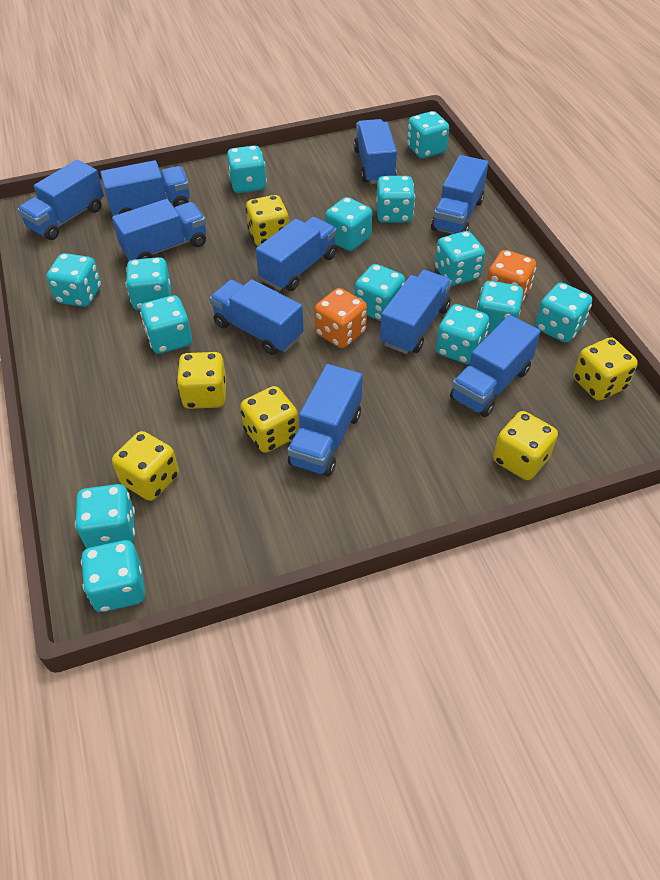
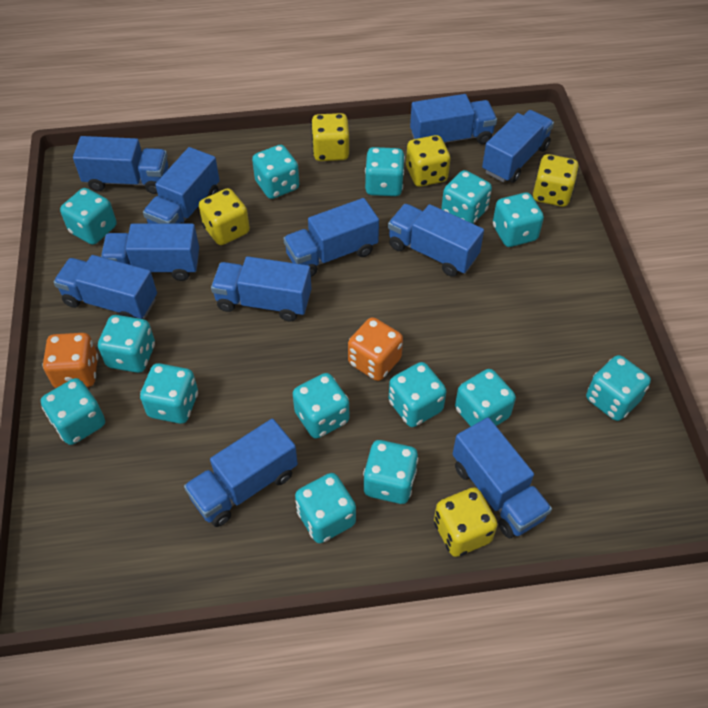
blue truck: [18,160,104,240] [100,160,190,216] [112,199,206,261] [210,279,304,355] [256,217,337,291] [288,364,362,477] [354,119,397,184] [380,270,452,354] [431,155,488,234] [450,315,540,417] = 10 -> [54,255,157,319] [73,136,169,194] [101,224,199,281] [143,147,220,224] [184,419,298,527] [211,256,311,321] [283,198,379,277] [388,204,484,277] [410,94,497,144] [453,417,552,538] [482,110,554,183] = 11
yellow dice: [112,431,179,501] [176,352,226,409] [240,386,299,453] [246,195,289,246] [493,411,558,480] [573,337,638,401] = 6 -> [199,188,250,245] [311,113,349,161] [406,135,451,187] [434,487,498,557] [533,154,579,207] = 5

